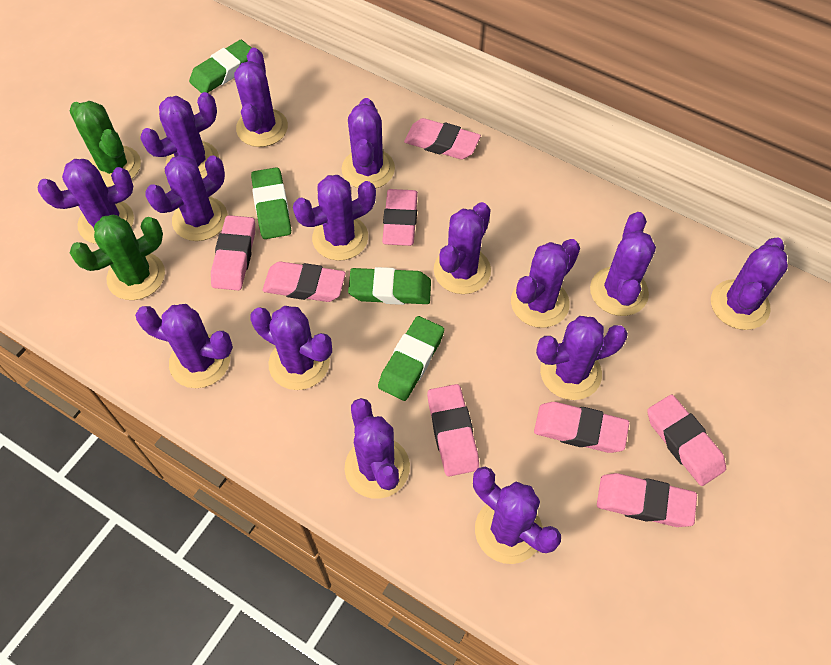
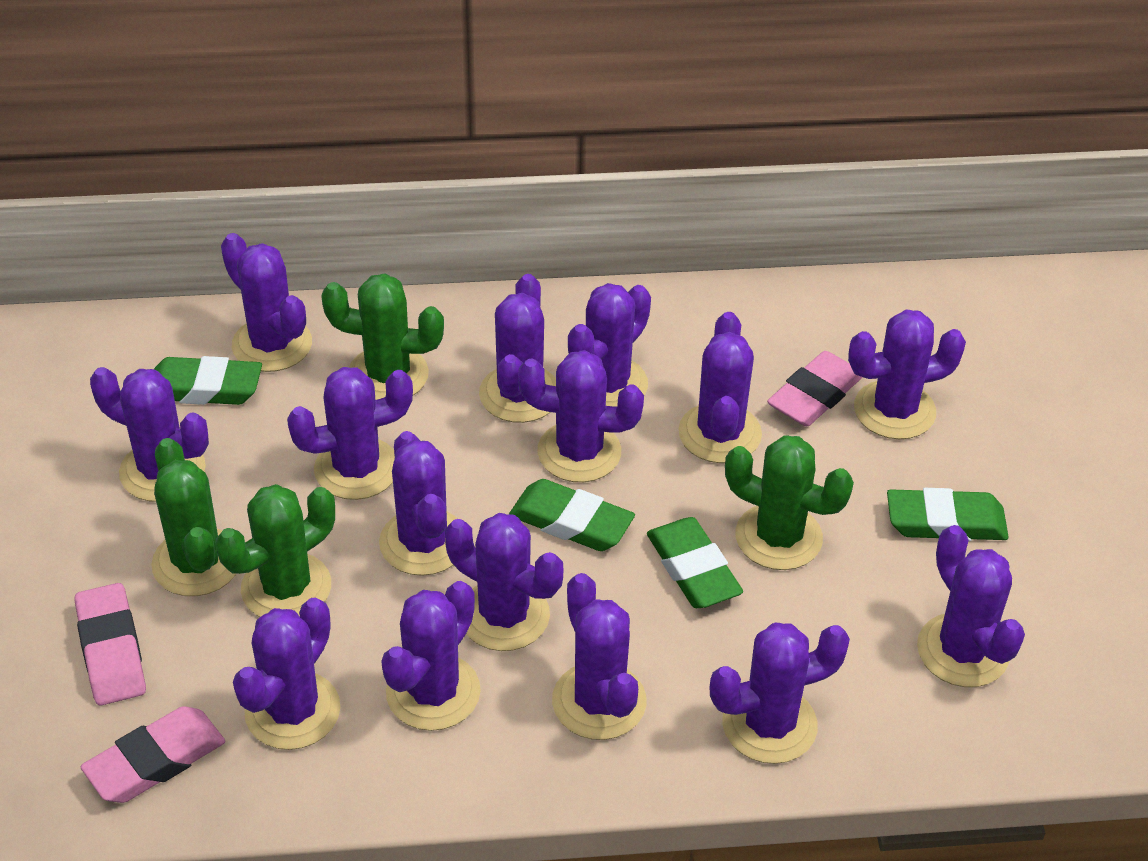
green cactus: [70,101,141,187] [70,215,165,300] = 2 -> [151,438,236,596] [216,484,335,617] [321,273,444,400] [725,435,854,570] = 4
pink eraser: [211,215,255,291] [263,261,346,302] [382,189,418,246] [404,118,481,159] [427,384,479,477] [534,402,629,453] [597,473,697,527] [647,394,726,486] = 8 -> [75,583,146,706] [81,706,225,803] [767,351,863,426] = 3

